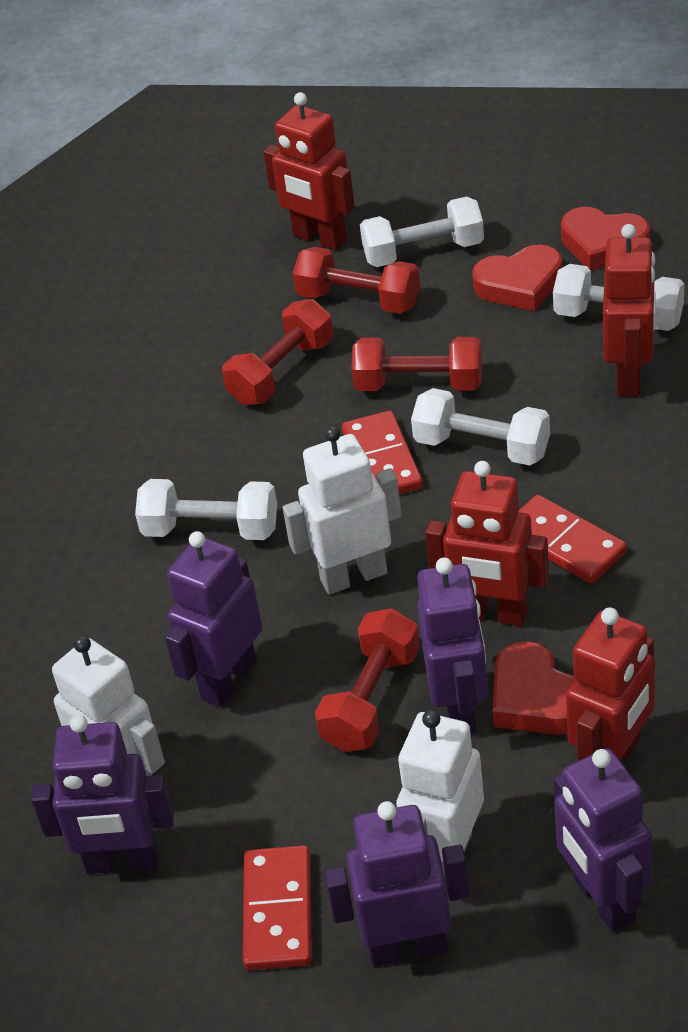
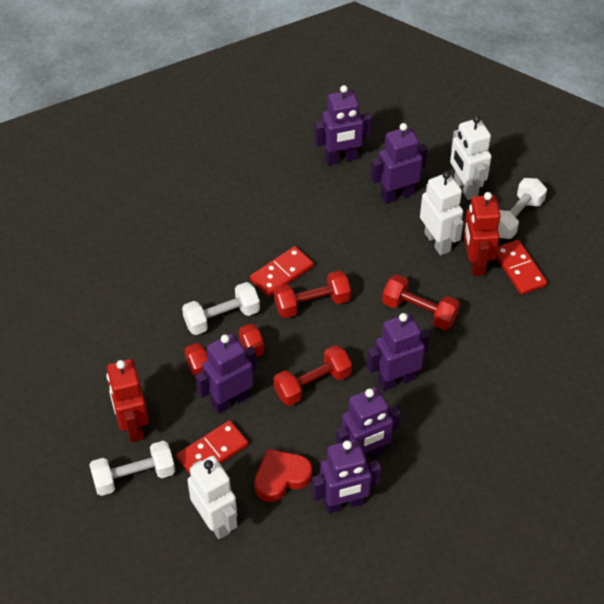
purple robot: [31,715,174,874] [165,531,262,707] [325,801,470,967] [417,558,488,734] [554,748,652,932] = 5 -> [195,333,257,414] [312,439,381,513] [315,85,372,165] [336,387,401,456] [367,313,430,391] [371,123,428,204] = 6
red heart: [472,244,562,311] [493,641,575,735] [561,207,650,271] = 3 -> [254,449,312,502] = 1
red robot: [264,92,355,250] [425,461,549,626] [566,607,655,761] [603,224,656,396] = 4 -> [106,359,149,442] [463,192,501,276] = 2
white dumbbell: [135,479,277,540] [360,196,484,267] [411,388,550,466] [553,264,684,331] = 4 -> [89,441,175,496] [182,282,260,335] [498,178,547,239] = 3

